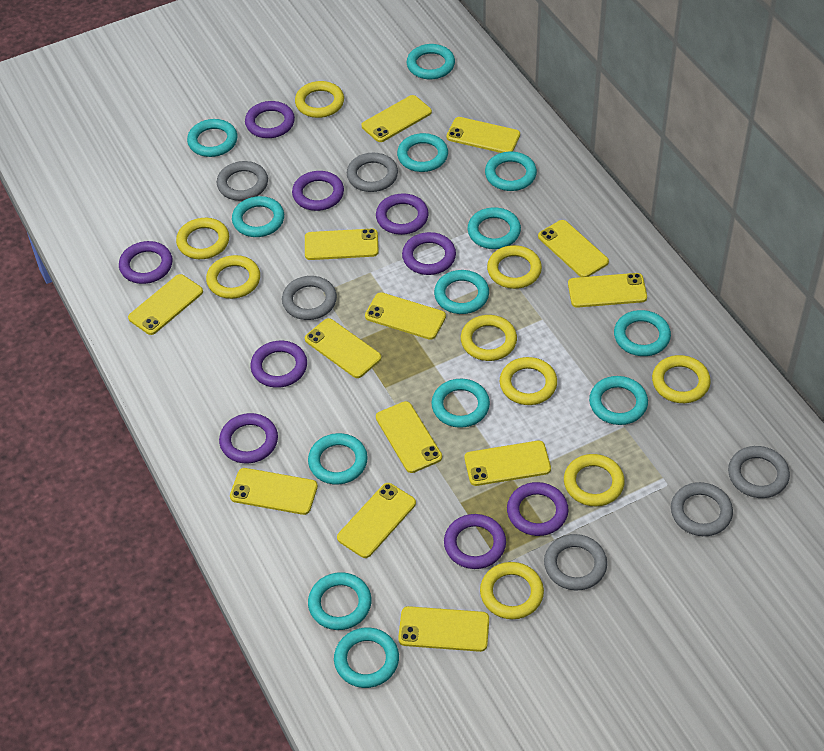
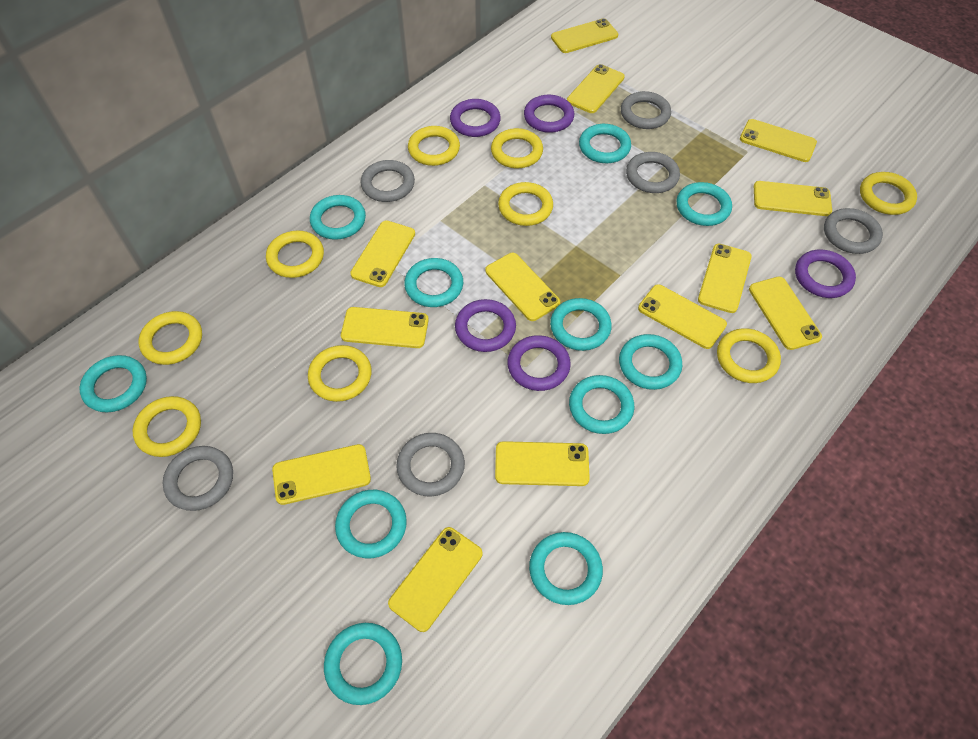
purple ring: [119,241,173,284] [219,413,278,463] [245,101,295,138] [250,341,307,388] [292,171,344,211] [376,193,429,235] [402,232,456,275] [444,514,506,569] [507,482,569,536] = 9 -> [450,99,501,137] [455,299,516,352] [507,335,571,391] [524,95,574,133] [795,249,856,298] = 5
turquoise ring: [187,119,237,157] [232,196,284,237] [308,433,368,485] [308,572,371,630] [334,628,399,688] [397,133,448,172] [407,44,455,79] [431,379,490,428] [434,270,489,314] [467,207,521,249] [485,151,537,191] [589,376,648,425] [614,310,671,356] = 13 -> [79,355,147,412] [310,195,366,240] [324,623,402,705] [335,490,407,558] [404,258,463,307] [529,532,603,605] [550,298,612,351] [569,375,634,434] [579,124,631,163] [619,334,682,390] [677,182,732,226] = 11

